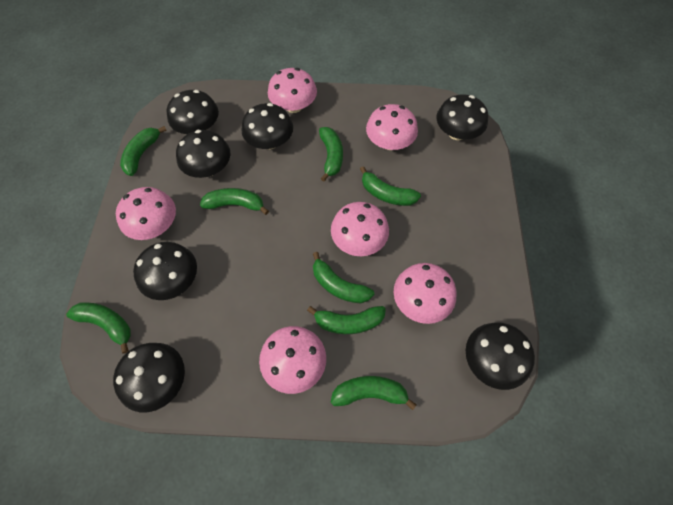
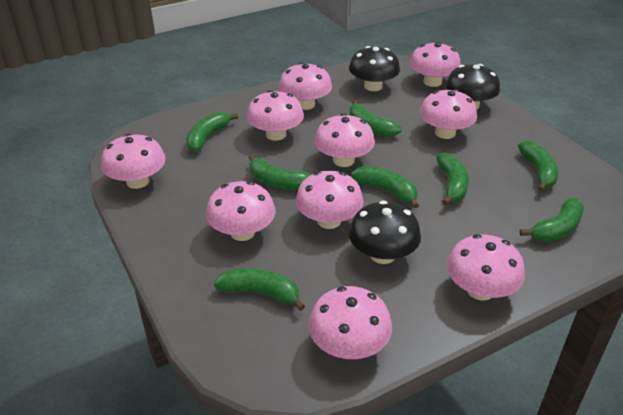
black mushroom: [113,343,185,412] [133,242,197,300] [167,90,219,134] [176,130,230,178] [241,103,293,149] [437,94,488,140] [466,322,535,390] = 7 -> [349,46,400,91] [349,201,421,264] [446,64,500,109] = 3
pink mushroom: [116,187,176,240] [259,326,326,394] [268,68,317,113] [331,202,389,256] [366,104,418,150] [394,263,456,324] = 6 -> [101,133,166,189] [206,181,276,241] [247,90,304,141] [279,62,332,110] [296,171,364,229] [309,286,392,359] [314,113,375,167] [410,42,461,87] [420,89,477,139] [447,234,525,301] = 10

